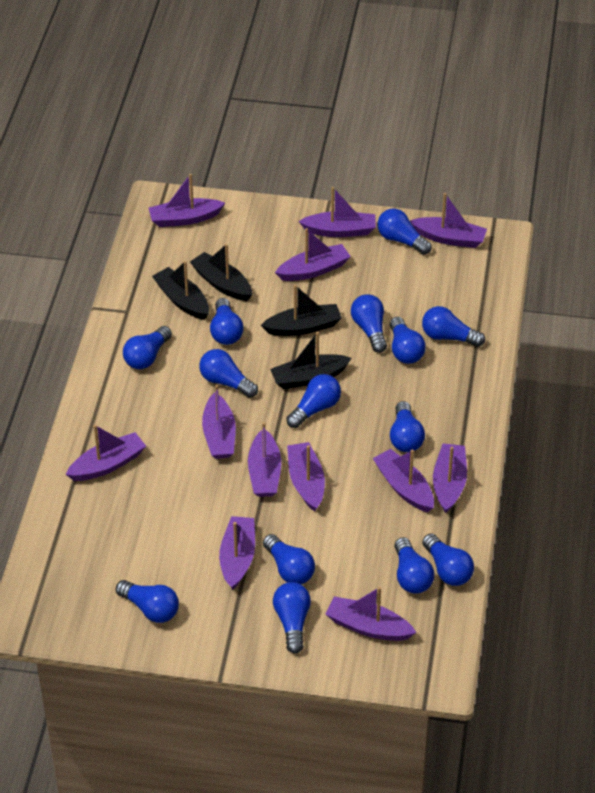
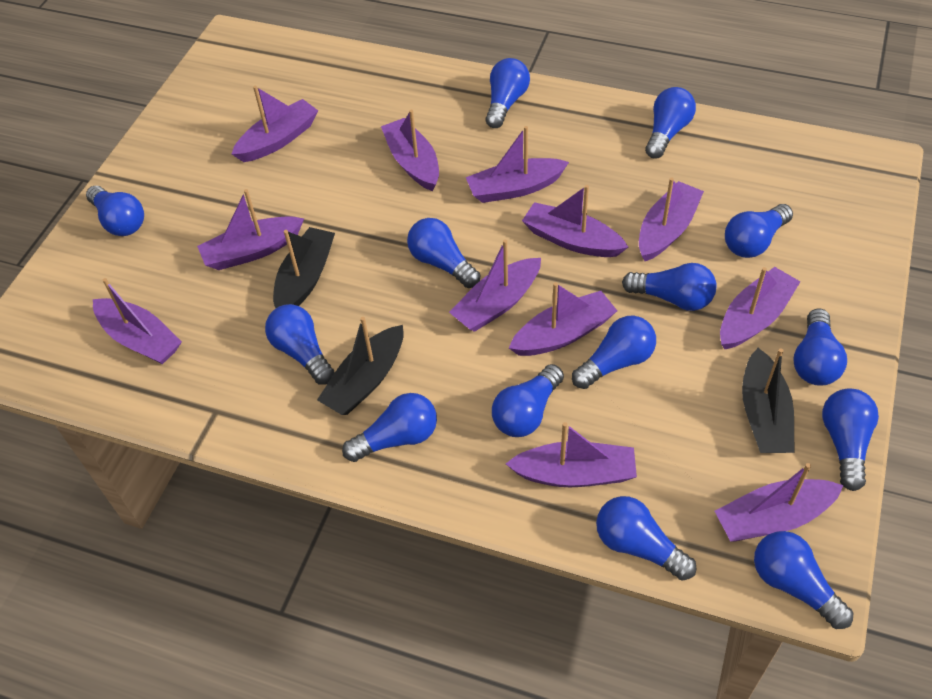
black boat: [152,261,209,320] [190,244,252,301] [261,285,342,336] [270,332,352,389] = 4 -> [273,227,335,308] [317,317,404,415] [742,348,795,453] = 3

